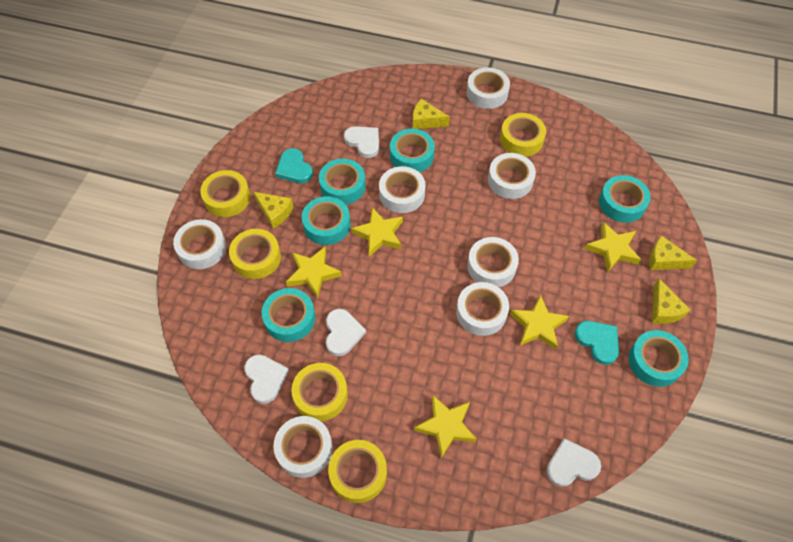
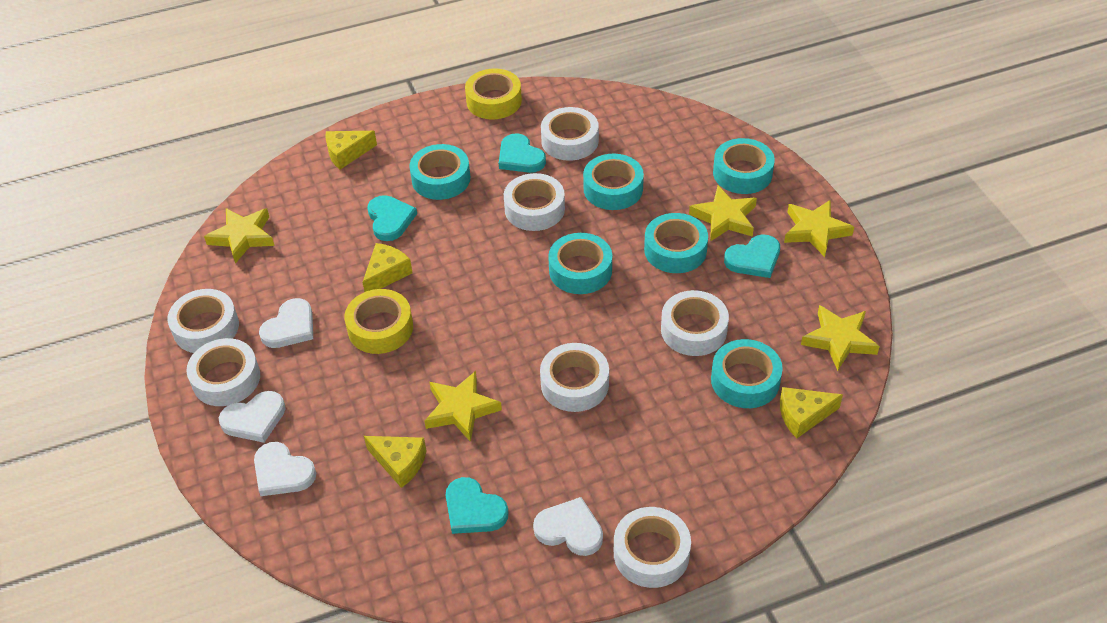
turquoise heart: [275,148,313,183] [574,321,619,365] = 2 -> [367,195,417,241] [446,477,509,534] [499,133,546,173] [724,234,780,278] = 4
yellow tape: [200,170,250,217] [229,229,281,279] [291,363,348,421] [328,440,387,503] [500,113,546,157] = 5 -> [344,289,413,354] [465,68,522,120] = 2

